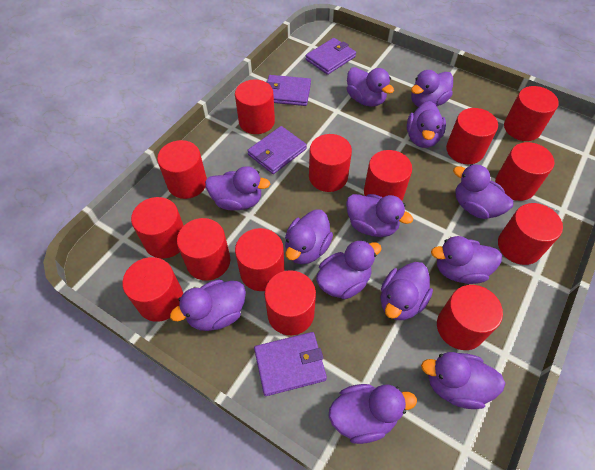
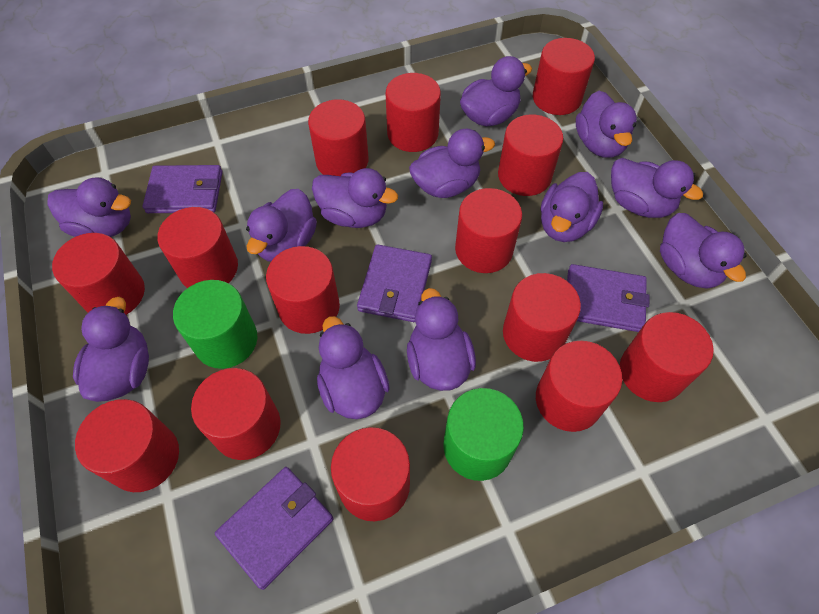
green cylinder: none = 0 -> [173,280,257,369] [444,388,524,481] = 2
purple duck: [170,280,246,331] [205,166,270,210] [285,209,333,264] [316,240,382,299] [329,384,417,444] [346,194,413,237] [347,67,394,107] [381,262,433,320] [407,101,446,148] [411,70,453,107] [421,352,506,409] [431,236,502,284] [453,164,513,219] = 13 -> [47,177,131,237] [73,297,149,402] [246,189,317,262] [312,168,398,228] [317,316,390,419] [407,288,476,391] [409,129,495,198] [460,56,532,127] [541,172,603,242] [576,91,637,158] [611,158,703,218] [660,213,747,289] = 12

